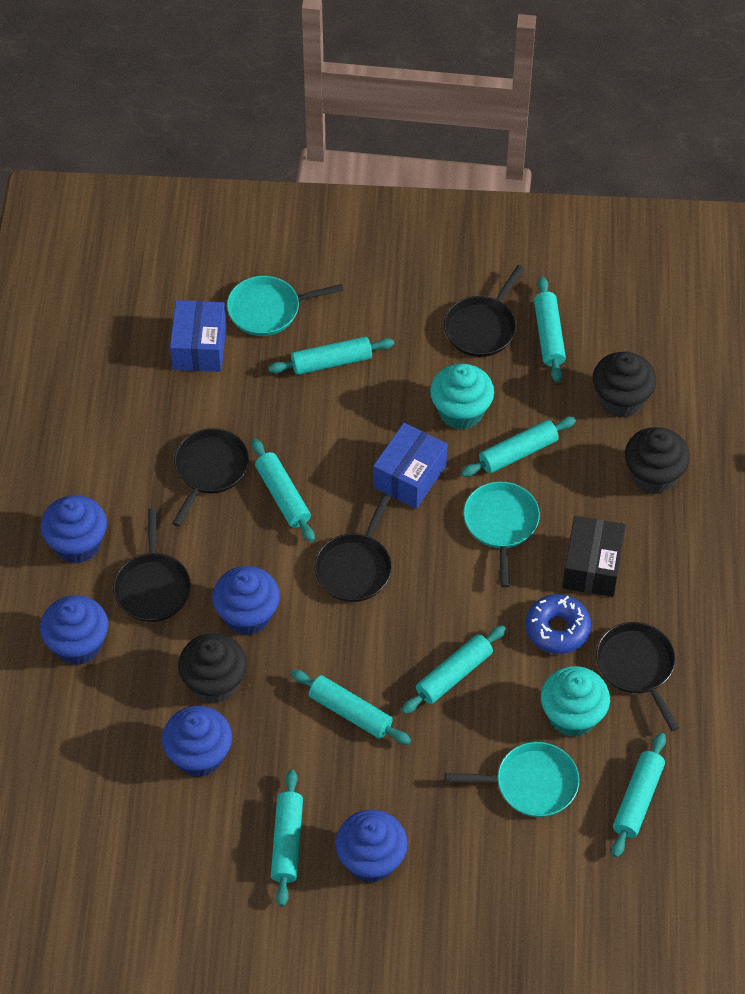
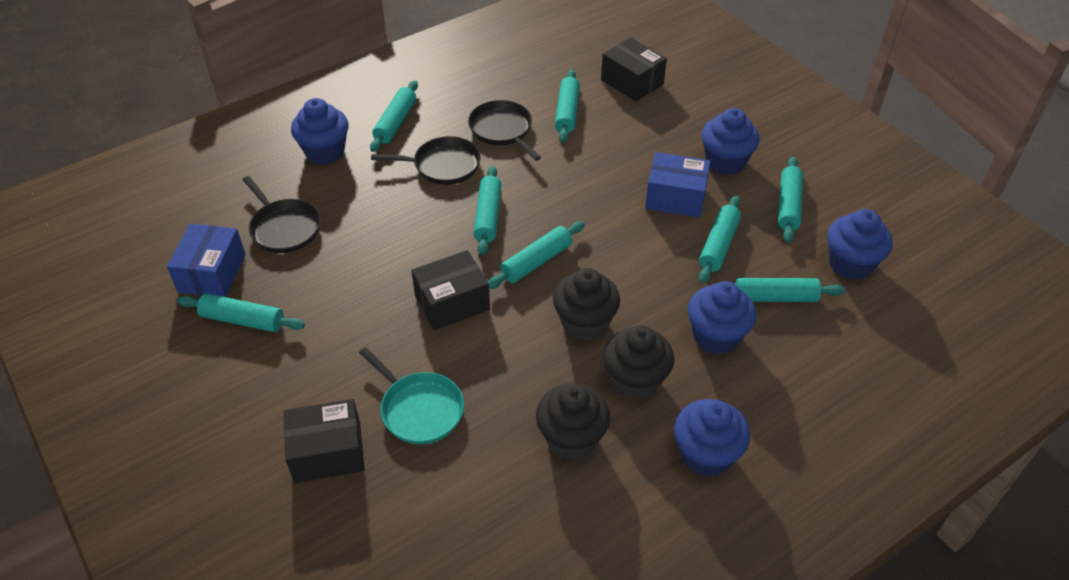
black box: [562,516,626,597] = 1 -> [284,399,365,483] [411,250,490,330] [601,37,667,102] = 3
black pan: [113,508,191,622] [172,428,249,527] [314,494,392,602] [444,265,524,357] [596,622,679,731] = 5 -> [243,176,321,253] [371,136,481,185] [468,100,541,161] = 3
blue donut: [526,594,591,654] = 1 -> none = 0
turquoise cupcake: [430,364,494,430] [541,666,610,737] = 2 -> none = 0
turquoise pan: [227,276,343,336] [446,742,579,817] [463,481,540,588] = 3 -> [359,347,464,444] = 1

